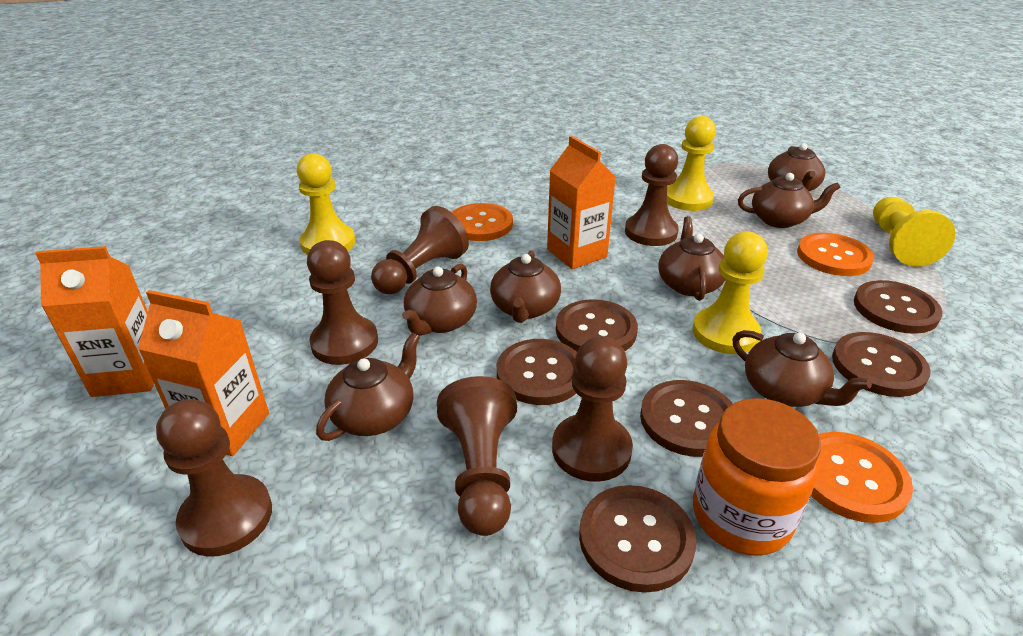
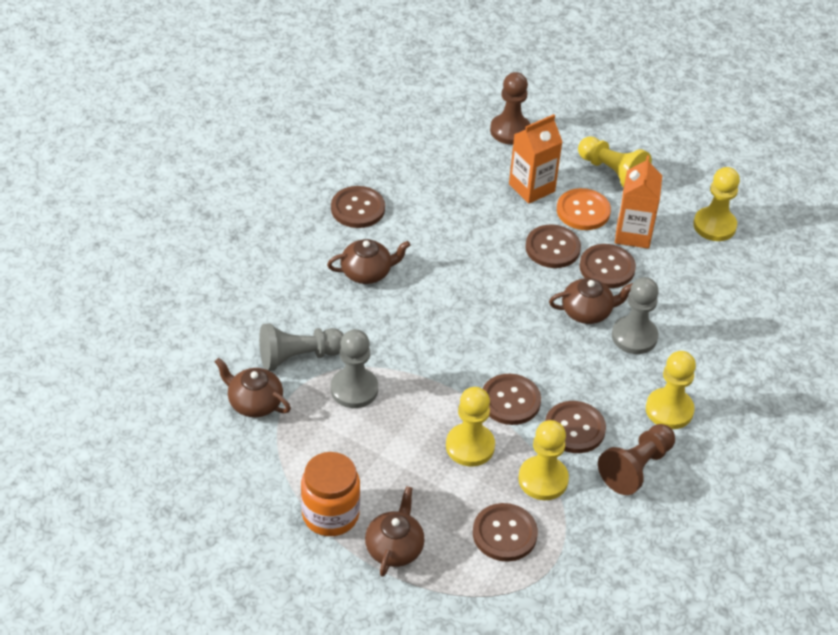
brown pawn: [156,399,272,557] [307,240,378,365] [371,206,469,294] [437,376,517,536] [552,336,633,482] [625,144,679,246] = 6 -> [490,72,530,145] [598,424,675,495] = 2
brown teapot: [316,332,420,441] [402,264,477,336] [490,250,561,323] [659,216,726,301] [732,330,872,407] [738,173,841,228] [768,143,825,191] = 7 -> [214,358,291,417] [327,239,410,284] [365,486,425,577] [549,278,633,324] = 4
grey pawn: none = 0 -> [259,323,344,371] [331,329,378,408] [612,277,659,354] = 3
orange button: [452,203,513,241] [797,233,874,276] [811,432,913,523] = 3 -> [557,188,611,230] = 1
orange carton: [35,246,154,397] [138,290,269,456] [547,136,616,269] = 3 -> [509,114,562,204] [615,155,662,249] = 2
yellow pawn: [297,153,356,255] [667,116,716,211] [692,232,768,354] [873,197,956,267] = 4 -> [446,387,495,466] [518,420,569,500] [578,136,652,188] [646,351,696,429] [693,167,740,241] = 5

